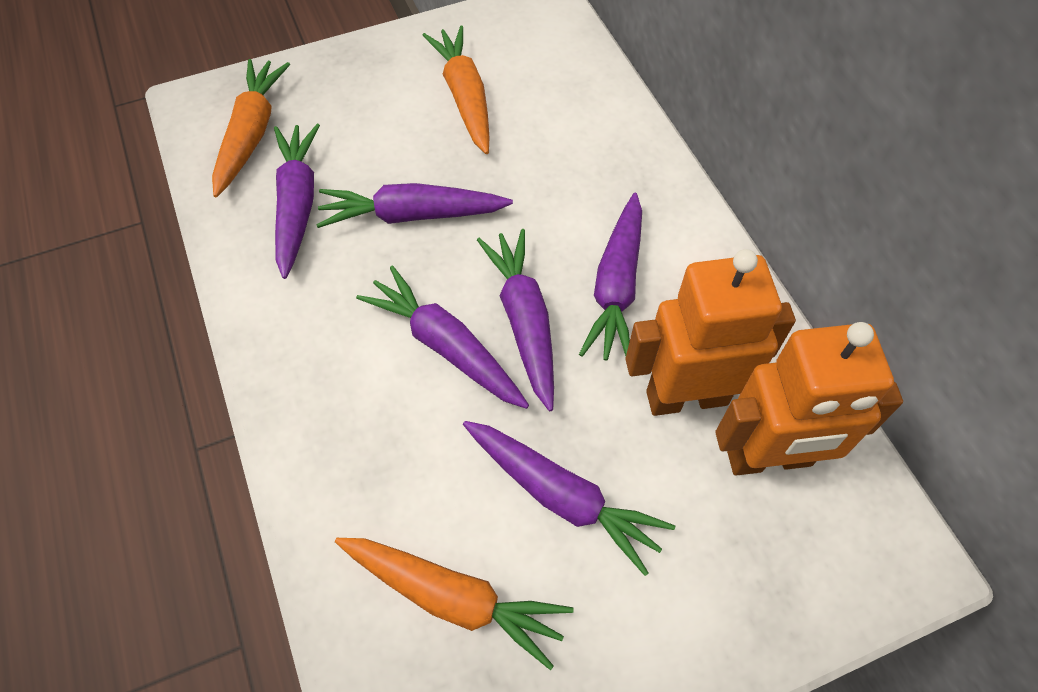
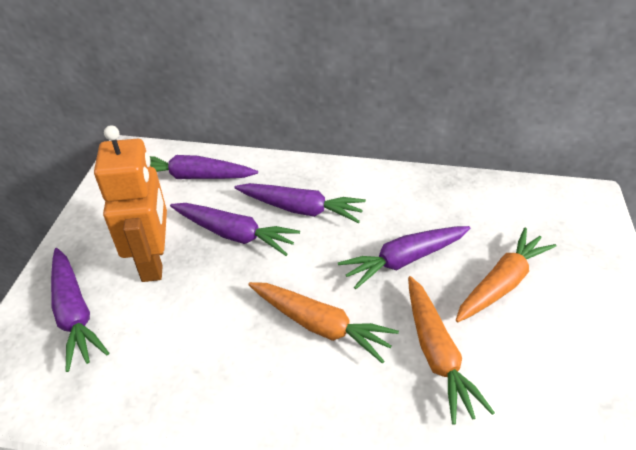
orange robot: [625,249,796,416] [715,322,903,475] = 2 -> [94,125,167,282] = 1
purple carrot: [274,124,320,279] [316,183,513,228] [356,266,529,409] [463,421,675,576] [477,229,554,411] [579,193,642,361] = 6 -> [51,248,109,372] [150,155,258,179] [170,203,300,256] [234,183,366,223] [338,226,470,289] = 5

